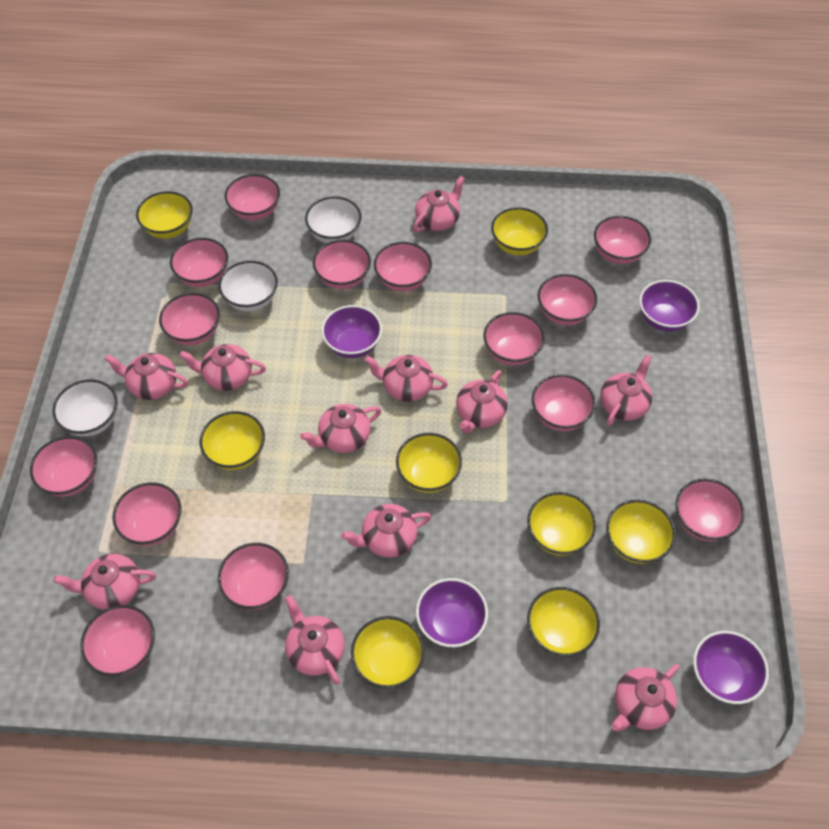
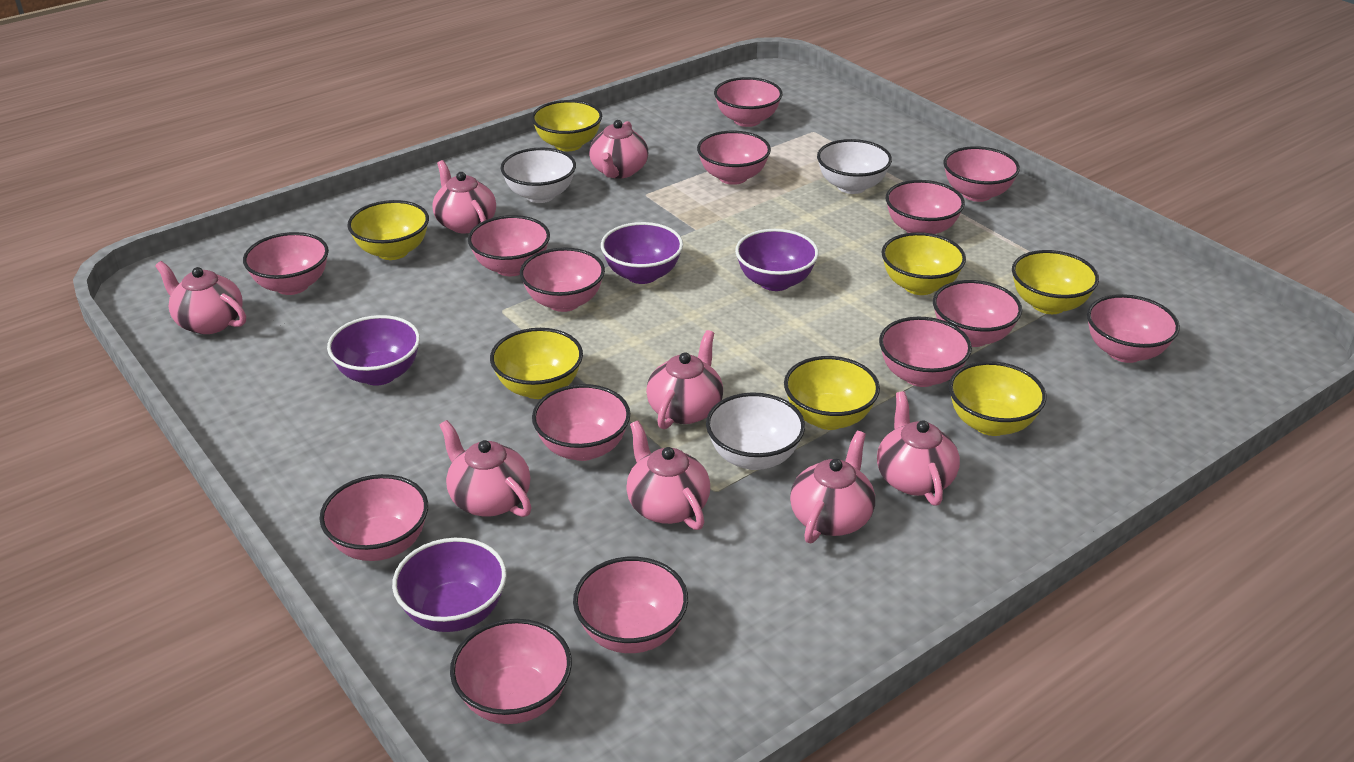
pink teapot: [53,554,156,610] [104,353,188,400] [179,344,266,391] [285,595,345,685] [300,404,381,453] [341,504,432,558] [364,355,448,402] [413,176,465,232] [456,370,508,433] [600,354,652,426] [611,664,680,731] = 11 -> [155,261,246,334] [432,160,496,233] [439,420,532,517] [589,120,648,179] [626,421,710,530] [646,330,723,429] [790,431,875,543] [877,391,960,506] = 8
yellow bowl: [136,191,193,239] [200,411,265,470] [351,616,425,689] [396,433,462,493] [491,207,548,255] [527,492,596,556] [527,587,600,657] [606,500,676,564] = 8 -> [347,200,429,260] [490,328,583,399] [531,100,602,151] [784,356,880,430] [882,232,966,295] [949,361,1046,436] [1012,250,1099,314] = 7

